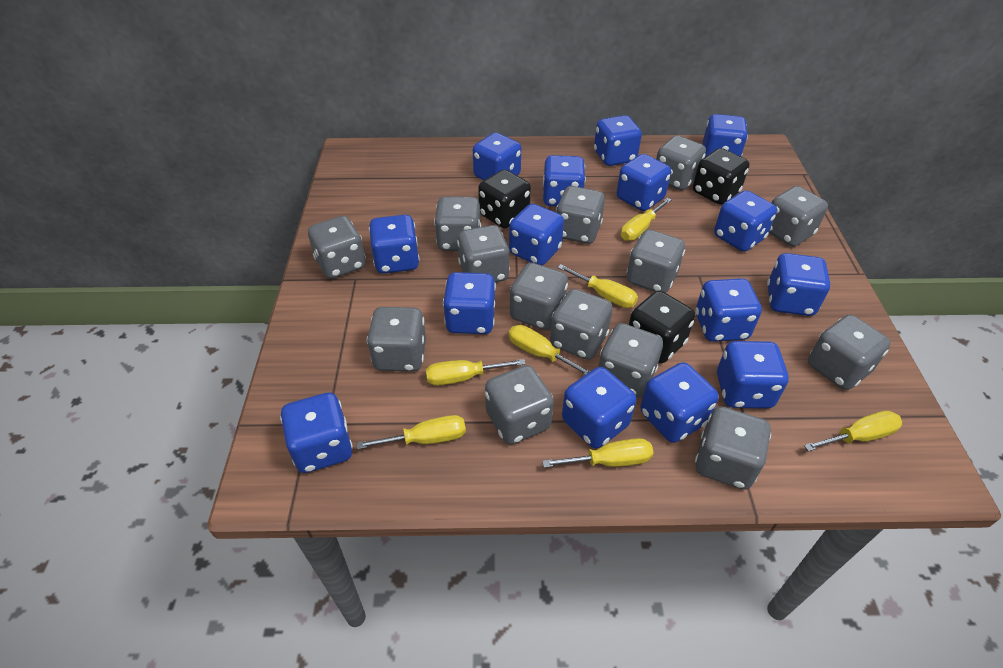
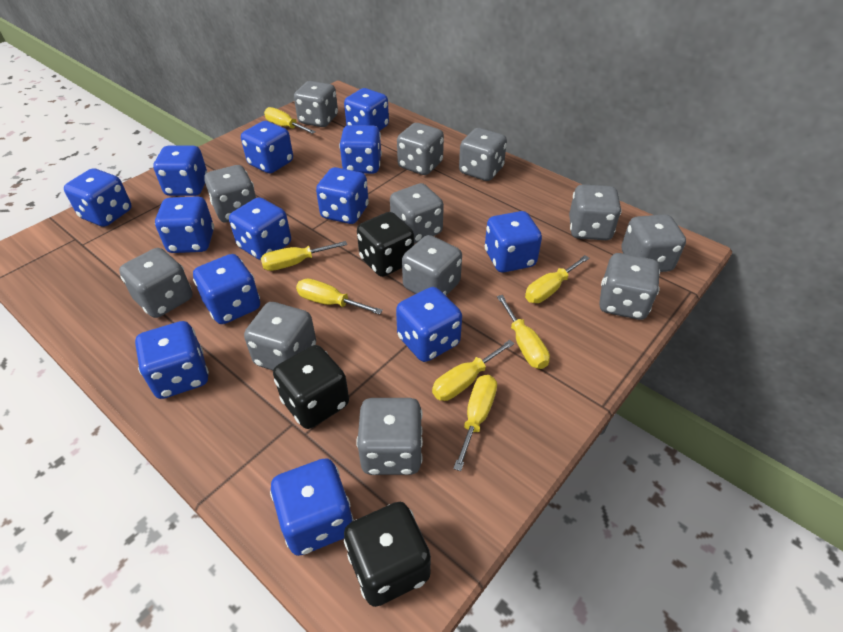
blue dice: [280,392,353,473] [369,215,420,274] [443,272,496,334] [473,133,521,181] [509,204,564,265] [543,155,586,206] [562,367,636,448] [594,115,642,166] [617,154,671,211] [640,362,719,443] [695,278,762,342] [703,114,748,157] [714,190,777,252] [717,341,789,409] [767,253,830,316] = 15 -> [64,169,132,227] [135,321,209,399] [153,146,208,196] [155,196,214,253] [193,254,260,324] [229,197,291,260] [241,121,293,173] [270,458,354,556] [316,167,369,224] [339,125,382,174] [344,88,389,131] [396,287,462,362] [485,211,542,272] = 13
grey dice: [308,216,366,279] [367,307,426,371] [434,196,481,251] [457,225,510,282] [485,365,554,444] [510,263,568,330] [550,289,613,360] [556,186,605,244] [598,323,663,398] [626,230,685,293] [656,136,706,191] [695,406,771,490] [769,186,828,247] [808,315,891,390] = 14 -> [119,248,193,318] [204,165,256,222] [244,302,316,370] [294,81,338,127] [356,398,423,475] [390,183,444,244] [397,123,444,175] [402,235,462,295] [459,128,507,181] [569,184,622,240] [599,253,660,320] [622,214,686,272] = 12

